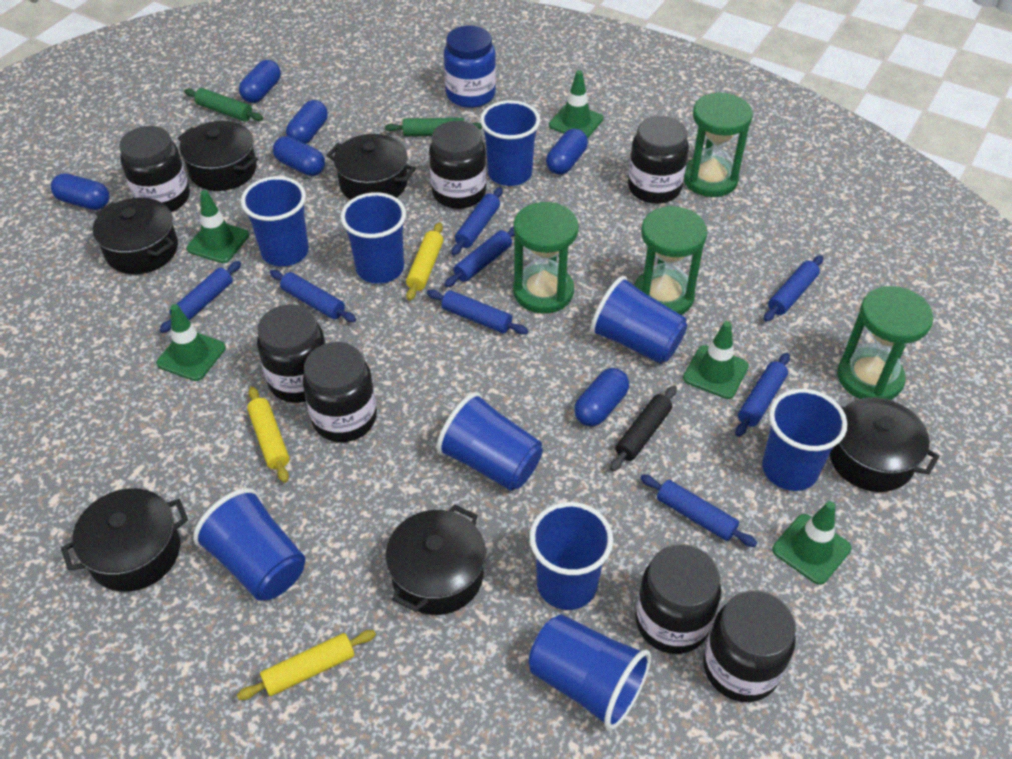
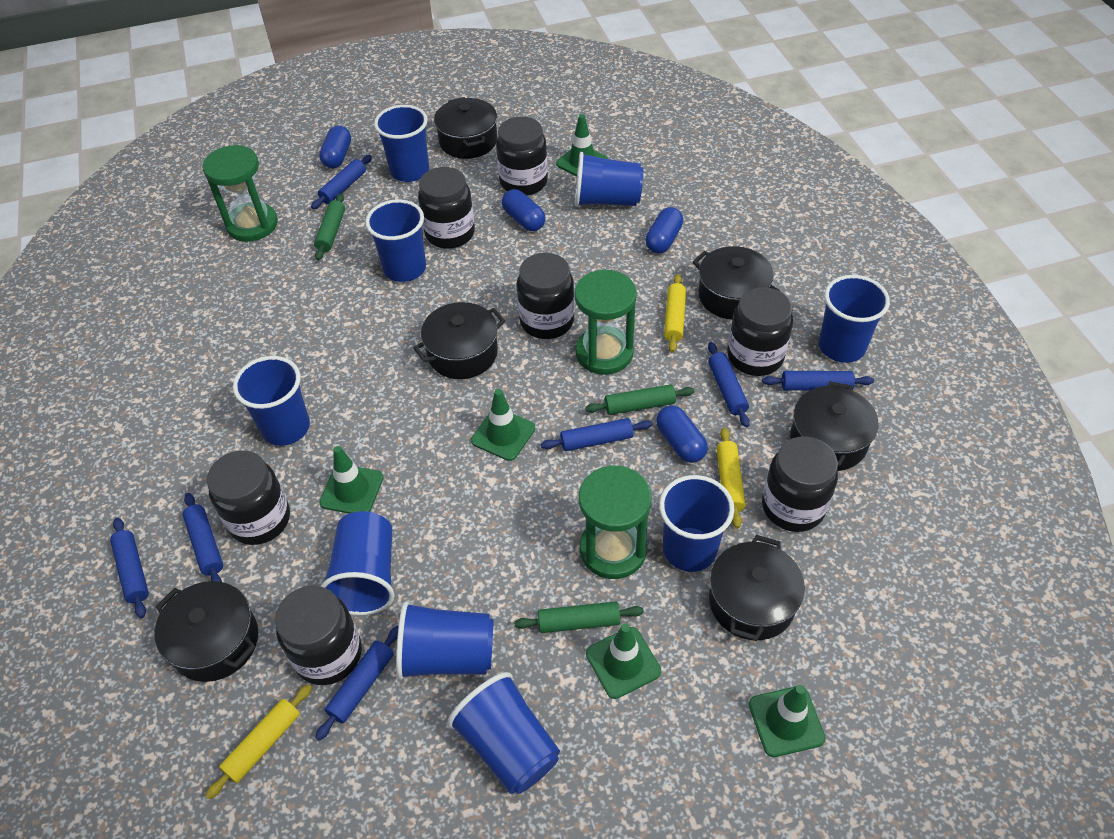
black rolling pin: [610,385,677,471] = 1 -> none = 0
blue capsule: [51,173,109,210] [239,60,281,103] [273,136,325,176] [286,100,328,144] [546,129,588,175] [574,368,629,426] = 6 -> [319,125,351,168] [502,189,546,231] [645,207,683,254] [656,406,708,463] = 4
blue jar: [444,26,496,108] = 1 -> none = 0
blue rolling pin: [160,261,241,333] [270,270,356,322] [427,290,528,335] [444,226,515,287] [451,187,503,256] [640,474,757,547] [735,353,790,437] [764,255,823,322] = 8 -> [110,518,149,618] [183,493,223,582] [311,155,372,209] [315,626,399,741] [541,418,652,451] [708,342,750,427] [762,371,874,391] = 7
green hourglass: [513,202,579,313] [634,206,707,315] [684,92,753,197] [837,286,933,400] = 4 -> [202,145,278,242] [574,270,637,375] [579,465,652,579] = 3
green rolling pin: [184,88,263,121] [385,118,482,136] = 2 -> [314,193,345,260] [514,601,644,633] [585,384,695,415] = 3

